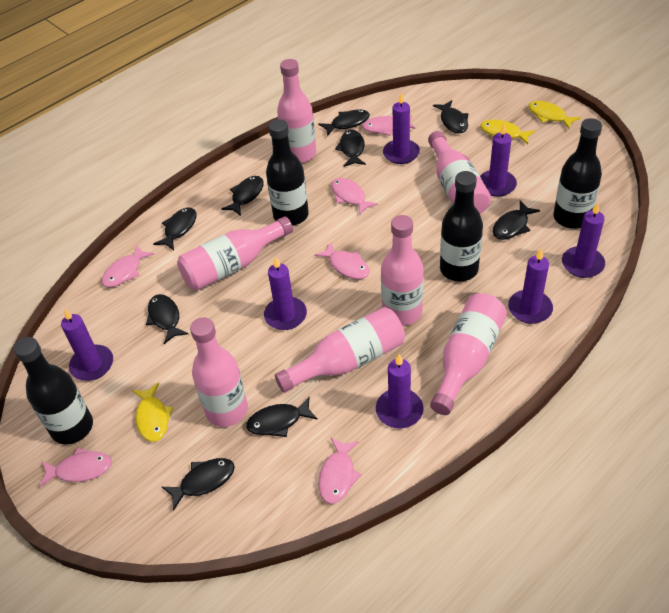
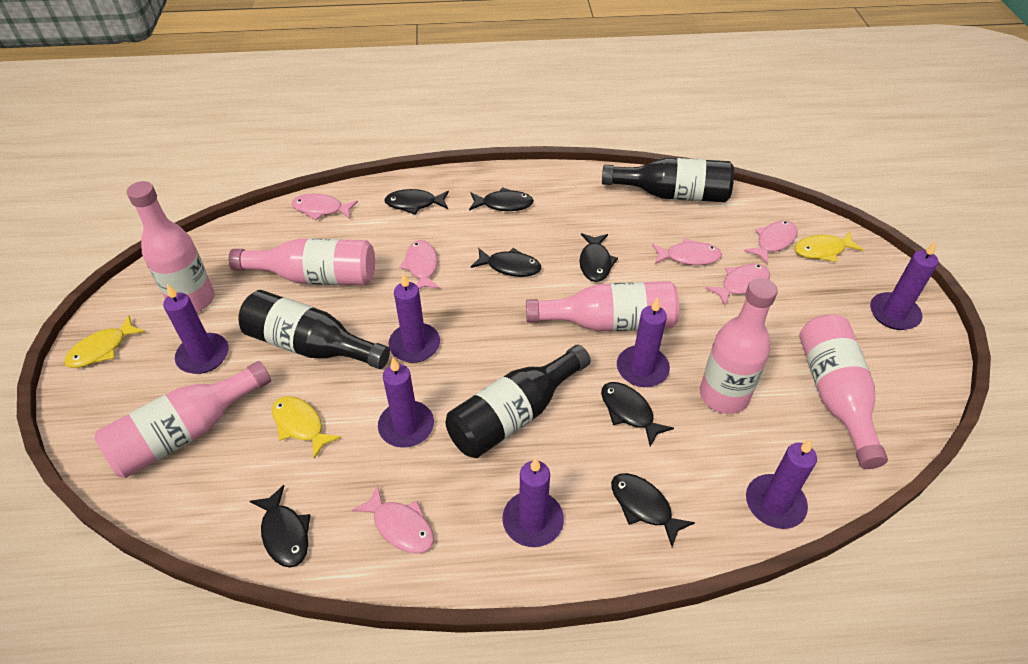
black bottle: [13,337,93,445] [266,119,309,226] [440,171,483,281] [553,118,602,229] = 4 -> [238,290,390,369] [445,345,591,458] [602,158,734,202] = 3
black fish: [146,294,188,344] [153,207,196,250] [162,458,235,511] [221,176,263,216] [246,397,318,437] [318,110,370,136] [335,130,366,167] [433,100,468,133] [493,201,540,240] = 9 -> [249,485,311,568] [385,189,449,215] [469,187,534,211] [471,248,541,277] [580,233,618,282] [601,382,674,447] [611,473,695,547] = 7
pink bottle: [177,216,293,291] [190,317,248,427] [275,307,405,393] [277,59,316,163] [381,215,424,326] [428,131,491,214] [430,293,507,415] = 7 -> [94,361,271,478] [127,181,215,313] [229,238,375,285] [526,281,679,331] [700,278,778,414] [799,314,888,469] = 6

